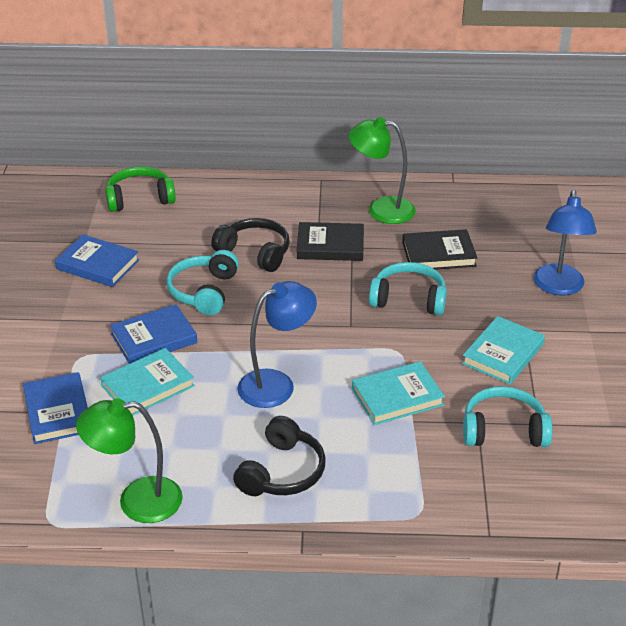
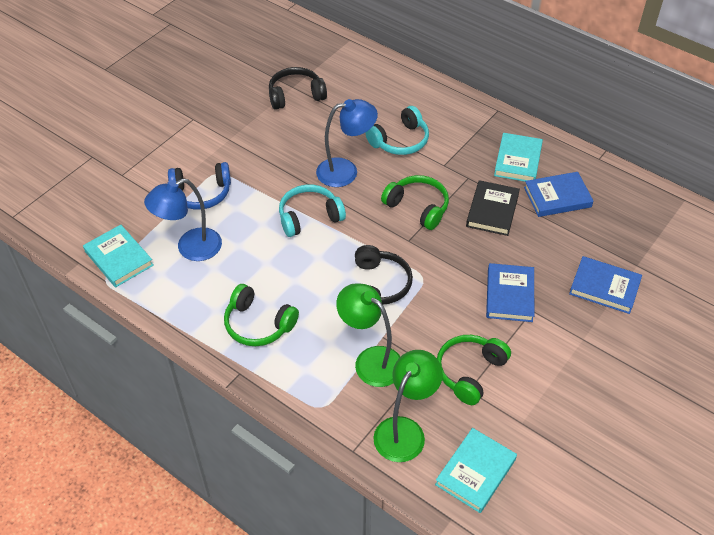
black book: [297,222,364,261] [402,229,477,270] = 2 -> [466,180,520,236] = 1
blue headphones: none = 0 -> [168,162,231,210] = 1
green headphones: [105,166,176,212] = 1 -> [224,284,299,346] [381,175,449,230] [437,335,511,405] = 3
turquoise headphones: [166,250,239,315] [369,262,447,315] [463,386,552,447] = 3 -> [279,185,346,237] [365,106,429,155] = 2

